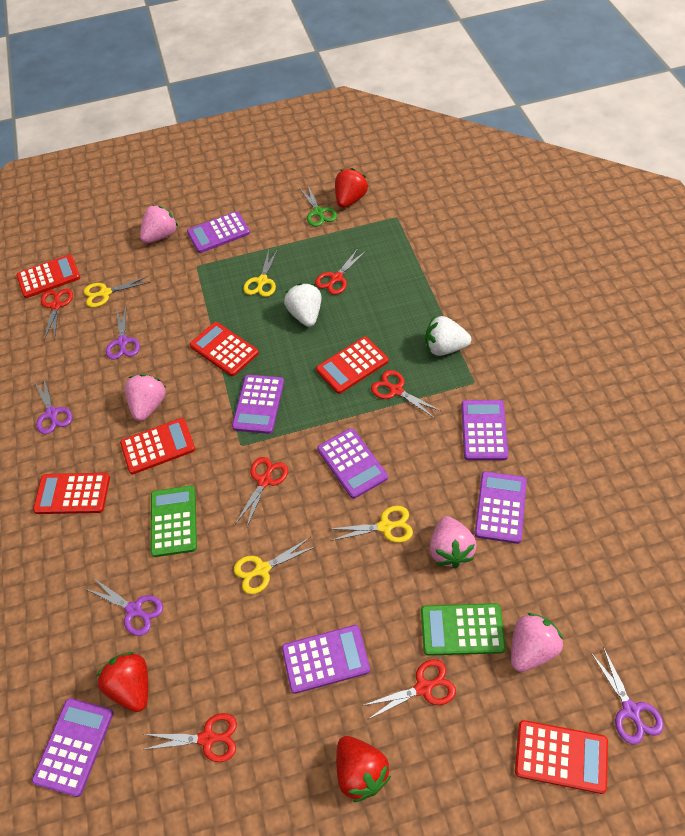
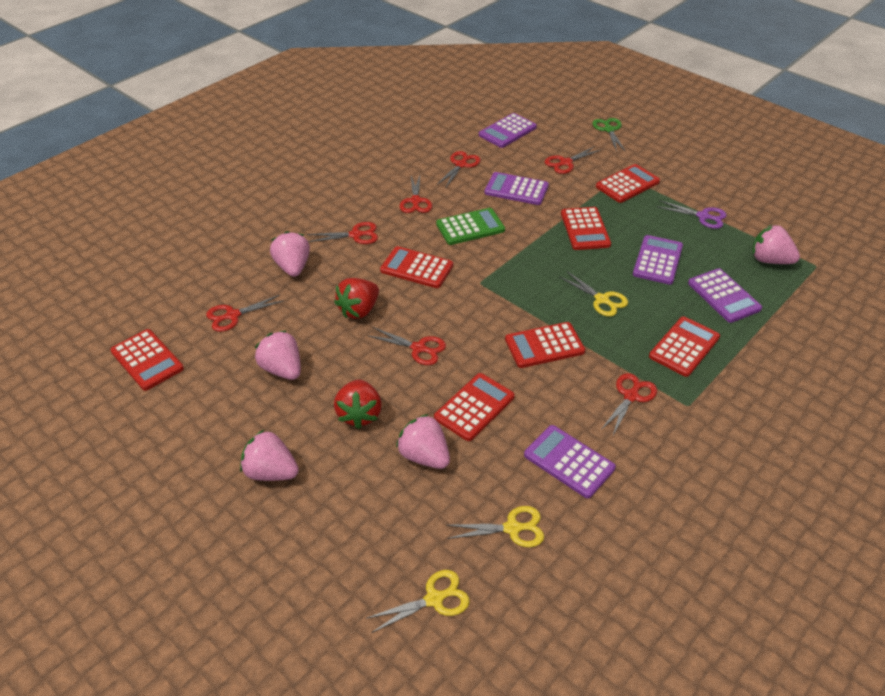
green calculator: [151,486,197,557] [421,603,506,656] = 2 -> [436,208,505,245] = 1
pink strawberry: [125,374,166,421] [140,205,178,243] [429,516,477,569] [511,613,563,672] = 4 -> [240,430,299,481] [255,330,301,380] [270,231,310,277] [396,414,450,469] [753,225,800,264] = 5
purple calculator: [32,698,113,797] [187,211,250,253] [232,375,284,434] [282,625,370,694] [317,428,388,499] [461,400,509,460] [475,471,527,544] = 7 -> [479,113,537,148] [484,172,549,205] [524,425,616,498] [633,235,683,285] [688,268,762,323] = 5
purple scissors: [34,378,73,434] [84,578,163,636] [106,307,140,360] [591,647,664,744] = 4 -> [657,200,727,229] = 1
red calculator: [16,254,80,298] [33,473,110,514] [120,418,195,474] [190,322,259,376] [316,337,389,394] [515,720,608,794] = 6 -> [110,329,184,391] [380,246,453,288] [434,373,515,441] [505,322,585,368] [561,207,611,250] [596,164,660,203] [649,317,720,377] = 7
red scissors: [41,289,73,340] [142,713,237,762] [235,457,288,529] [315,249,366,295] [362,659,456,720] [371,370,442,418] = 6 -> [206,295,283,332] [308,222,378,244] [367,327,446,365] [400,175,432,213] [437,151,481,187] [545,146,600,174] [601,373,657,435] = 7
red strawberry: [96,652,148,712] [335,168,368,208] [336,736,391,802] = 3 -> [334,278,379,319] [334,380,382,429] = 2
white strawberry: [284,283,321,327] [425,316,471,356] = 2 -> none = 0
yellow scissors: [84,276,150,307] [234,537,315,594] [243,249,278,297] [330,506,413,543] = 4 -> [366,570,470,633] [447,506,544,547] [560,271,628,317] = 3

